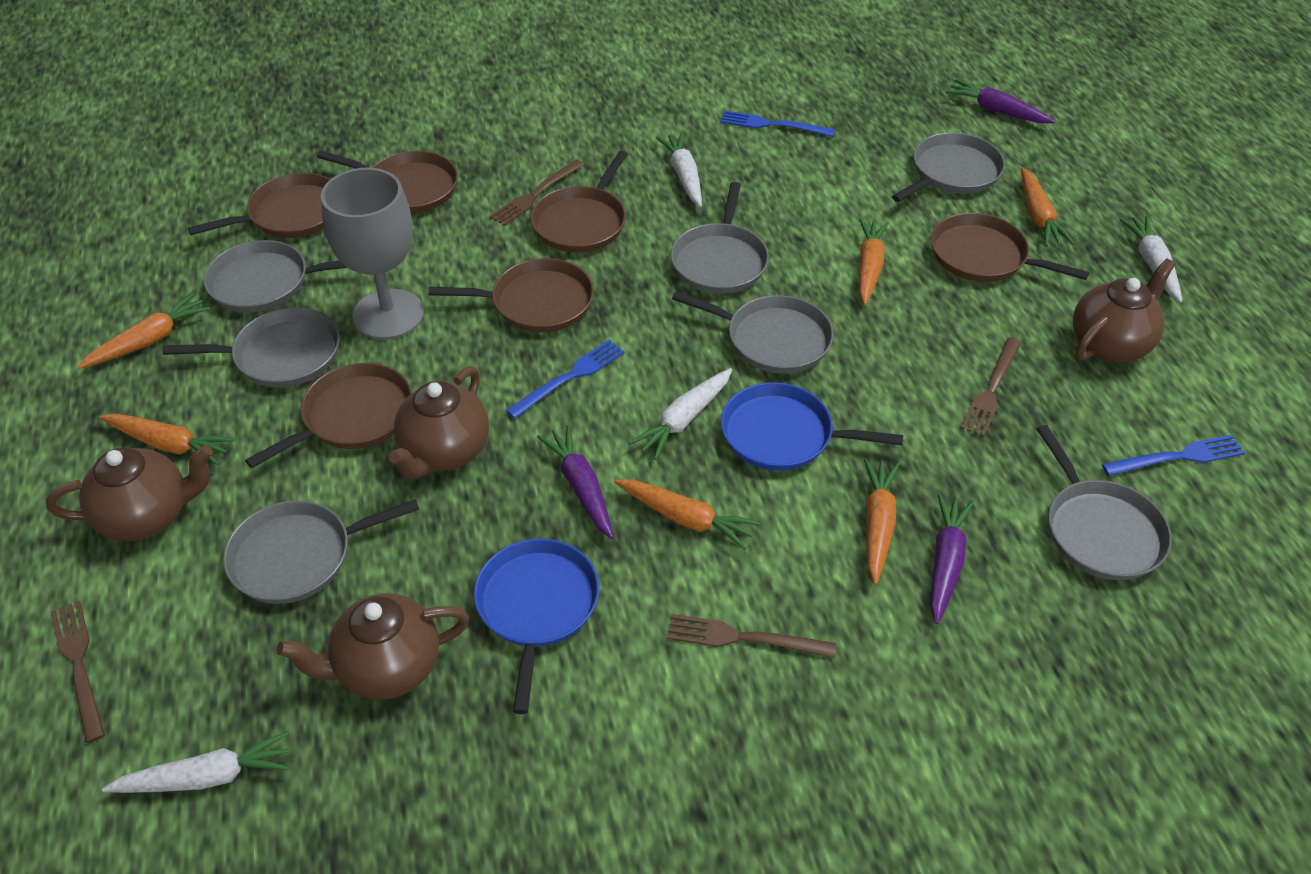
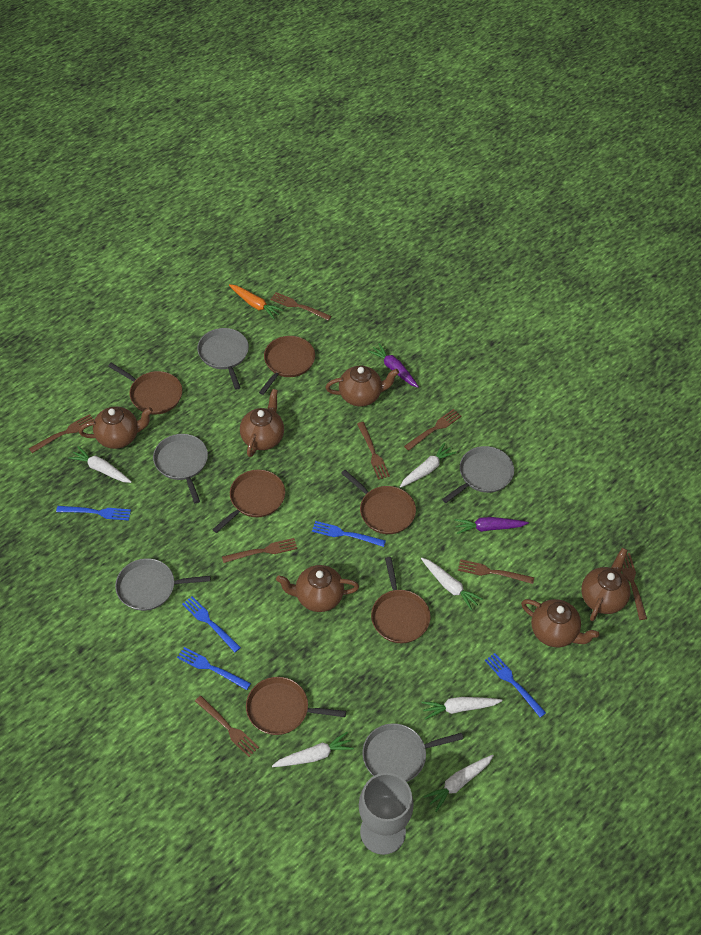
blue fork: [506,340,625,419] [721,110,835,137] [1102,435,1245,476] = 3 -> [56,506,131,521] [177,647,251,690] [182,596,241,652] [312,521,386,547] [485,653,546,717] = 5
blue pan: [474,539,599,714] [721,382,903,471] = 2 -> none = 0
brown fork: [50,601,105,743] [490,160,584,226] [667,614,836,658] [960,337,1021,437] = 4 -> [29,414,94,453] [195,696,259,757] [222,538,297,563] [270,292,332,321] [357,422,390,480] [404,409,462,451] [458,559,534,584] [622,553,647,620] = 8
brown teapot: [46,445,213,541] [277,593,469,699] [389,366,489,479] [1073,259,1175,363] = 4 -> [79,406,153,449] [240,389,284,457] [276,565,359,612] [326,365,399,406] [521,599,599,647] [581,548,631,621] = 6
grey pan: [162,307,340,387] [204,240,347,313] [223,499,419,604] [671,182,769,294] [672,291,834,374] [892,133,1005,202] [1037,425,1172,580] = 7 -> [115,558,211,611] [153,434,208,503] [197,328,249,390] [363,723,463,782] [442,446,514,503] = 5
orange carrot: [78,293,210,369] [99,414,236,465] [614,479,760,550] [859,219,889,305] [864,458,900,585] [1021,167,1075,247] = 6 -> [229,284,283,319] = 1
purple carrot: [537,425,614,539] [930,493,974,624] [946,79,1055,123] = 3 -> [368,343,419,388] [455,517,529,534] = 2
white carrot: [102,731,291,793] [629,368,732,460] [656,133,702,207] [1119,216,1182,303] = 4 -> [68,446,132,483] [272,732,354,767] [400,443,456,488] [421,558,483,611] [421,697,503,720] [423,755,494,812] = 6

